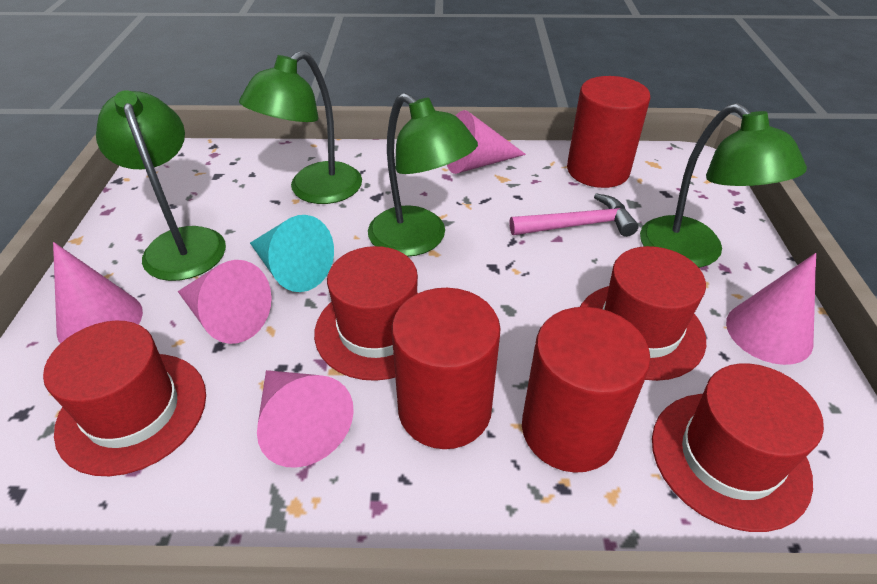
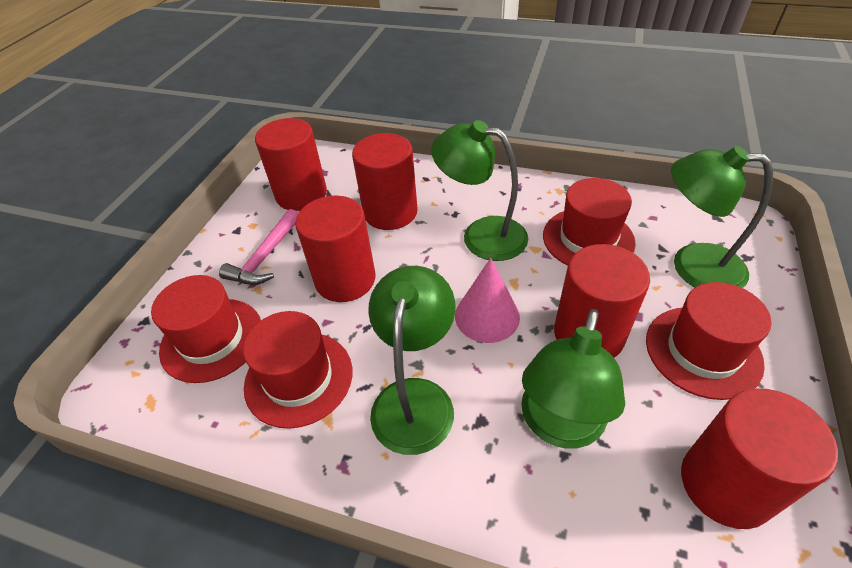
pink cone: [53,242,143,344] [178,260,272,344] [257,370,354,468] [447,110,526,174] [726,253,816,365] = 5 -> [455,258,520,343] = 1
red cylinder: [392,288,501,449] [522,307,651,473] [567,76,651,188] = 3 -> [255,118,327,211] [295,195,376,302] [352,133,418,230] [554,244,650,357] [681,389,838,529] = 5
turquoise cone: [250,215,334,292] = 1 -> none = 0

